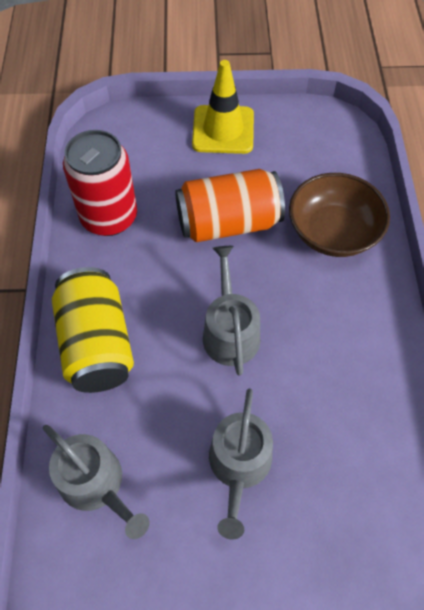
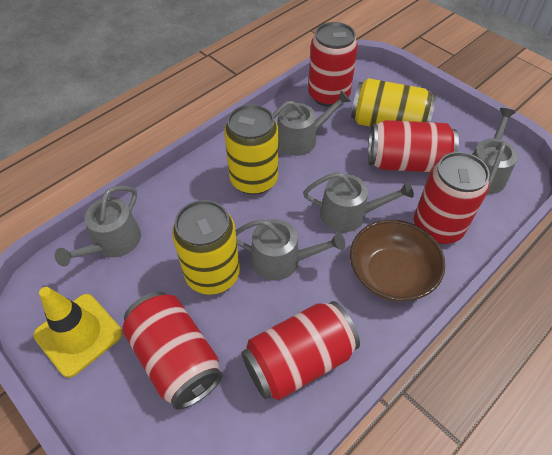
grey watering can: [43,425,149,539] [203,246,260,376] [209,389,273,540] = 3 -> [55,186,141,267] [236,219,345,281] [273,90,351,156] [303,172,414,232] [472,108,518,194] = 5
orange can: [175,169,285,242] = 1 -> none = 0
red can: [63,130,137,236] = 1 -> [122,292,223,410] [241,301,360,400] [308,22,358,107] [368,120,459,172] [414,152,490,244] = 5
yellow can: [52,267,134,393] = 1 -> [172,200,240,295] [224,104,279,195] [351,78,436,127] = 3

